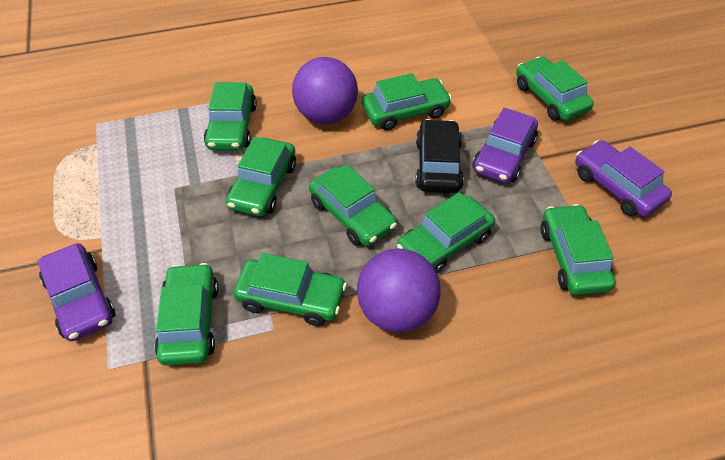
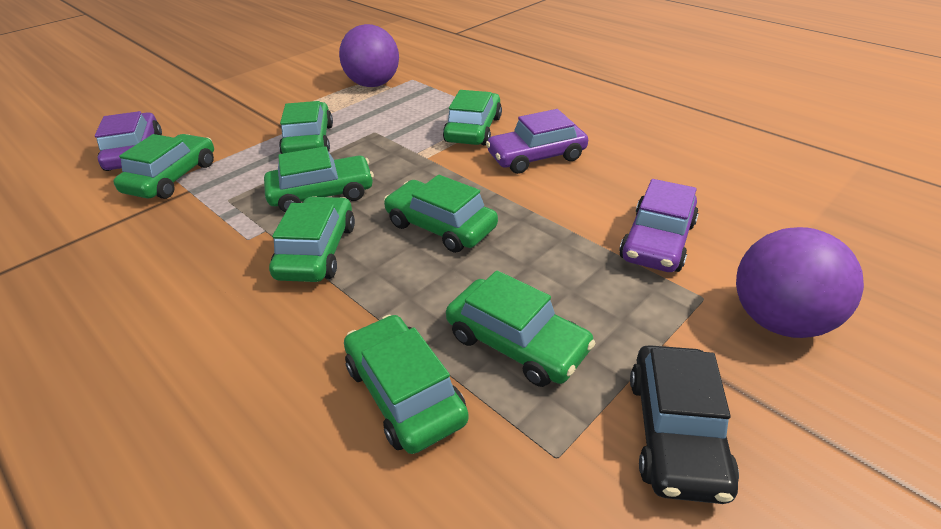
green car: [155,263,219,366] [204,82,257,150] [226,137,296,216] [234,253,347,326] [309,164,397,246] [362,73,452,130] [397,192,495,273] [516,57,594,121] [540,204,615,295] = 9 -> [113,134,214,199] [264,146,374,212] [269,196,355,282] [279,101,333,154] [344,315,469,454] [384,175,498,253] [443,90,502,146] [446,270,595,387] = 8

